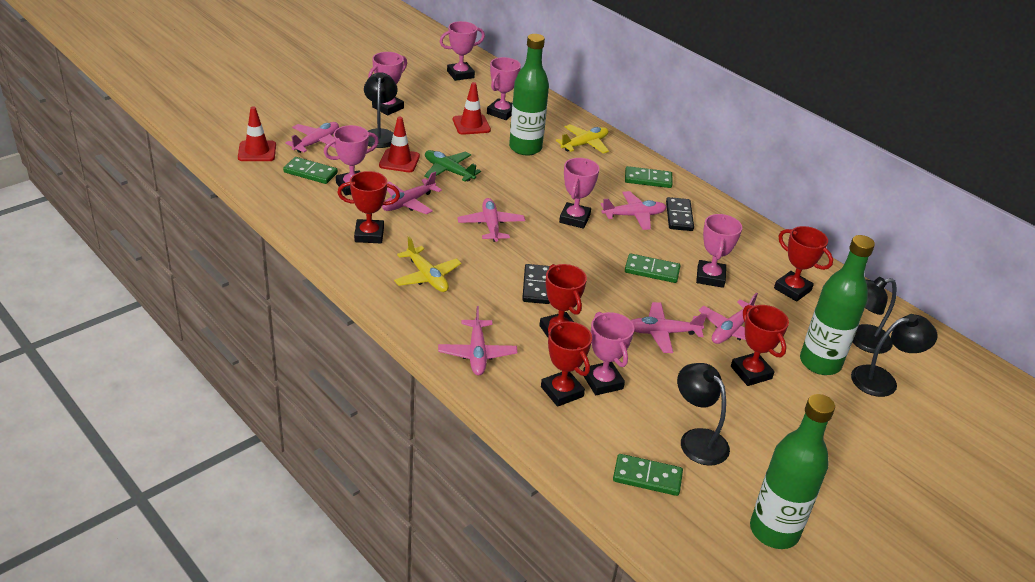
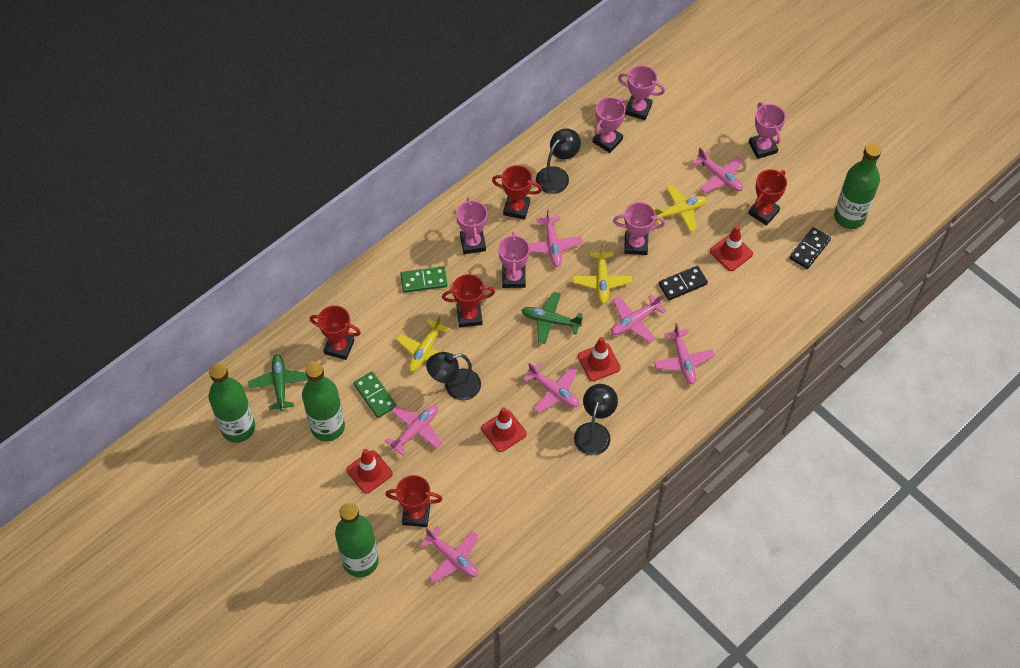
black lamp: [364,72,398,148] [677,363,730,466] [851,314,938,397] [852,277,897,354] = 4 -> [426,352,481,400] [536,129,581,194] [574,384,618,455] = 3
green bottle: [509,34,549,155] [750,394,835,549] [800,235,875,375] = 3 -> [209,363,255,443] [302,362,345,442] [335,503,379,577] [834,143,881,229] = 4
green domino: [283,157,338,184] [613,454,683,496] [625,166,673,188] [625,254,681,283] = 4 -> [353,371,397,418] [400,266,447,293] = 2
green plane: [424,150,481,182] = 1 -> [248,354,308,411] [521,292,583,344] = 2
pink trophy: [324,125,379,196] [368,52,407,115] [440,21,485,81] [487,57,521,120] [559,158,599,229] [583,312,634,395] [696,214,742,288] = 7 -> [456,197,487,254] [498,232,530,288] [593,97,626,153] [613,202,665,255] [618,65,665,120] [749,102,786,159] = 6
red traffic cone: [238,106,276,161] [379,117,420,172] [453,82,491,135] = 3 -> [346,449,393,494] [481,407,527,452] [578,337,621,381] [710,225,753,271] = 4
yellow plane: [394,237,461,292] [556,124,609,154] = 2 -> [396,315,450,372] [573,244,632,304] [651,185,707,232] = 3

